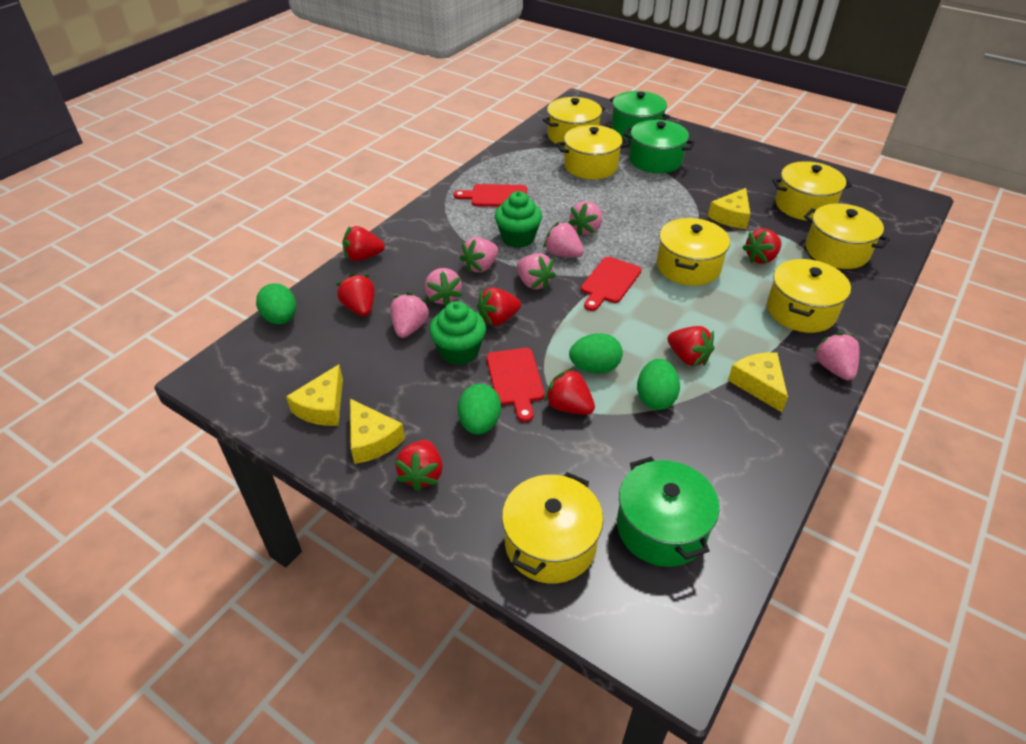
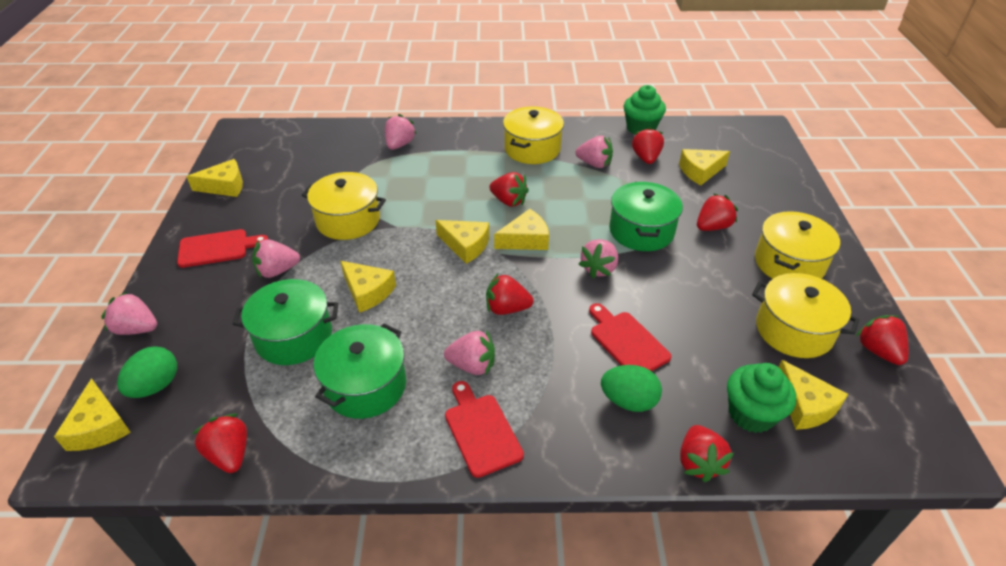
green egg: [256,283,296,324] [458,384,501,434] [569,333,623,374] [637,359,680,410] = 4 -> [117,346,177,398] [601,365,662,412] = 2
pink strawberry: [390,292,430,338] [425,268,462,306] [460,237,498,273] [517,253,556,290] [543,221,584,257] [568,201,602,236] [813,332,859,380] = 7 -> [101,292,157,335] [252,239,300,278] [385,114,417,150] [444,330,495,375] [575,136,613,168] [579,239,618,278] = 6
yellow cheese: [286,364,343,426] [350,399,405,464] [708,188,750,229] [728,352,788,412] = 4 -> [54,378,131,451] [186,159,243,197] [340,261,396,313] [435,220,489,264] [494,209,549,250] [679,149,730,185] [779,360,848,430] = 7
yellow pot: [502,472,603,584] [543,97,605,147] [557,125,629,179] [657,218,730,286] [767,259,851,333] [772,161,852,221] [804,203,890,269] = 7 -> [302,172,386,240] [503,106,564,164] [752,273,859,358] [755,211,840,279] = 4

